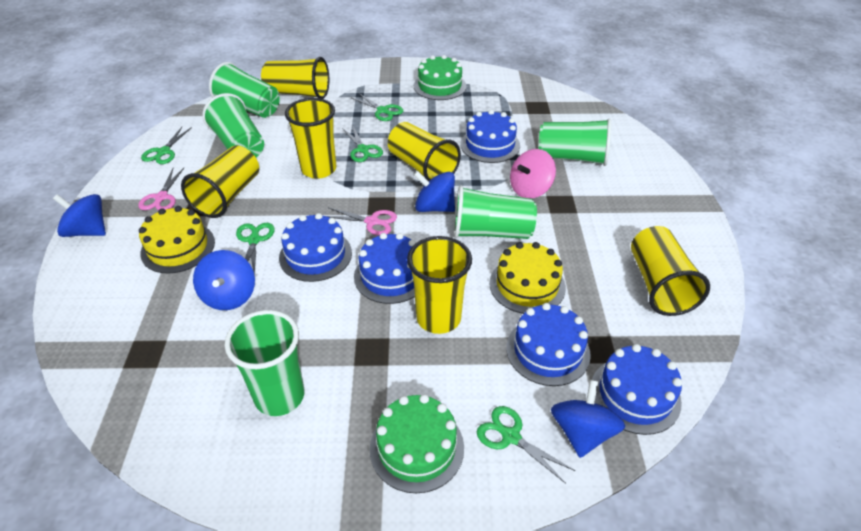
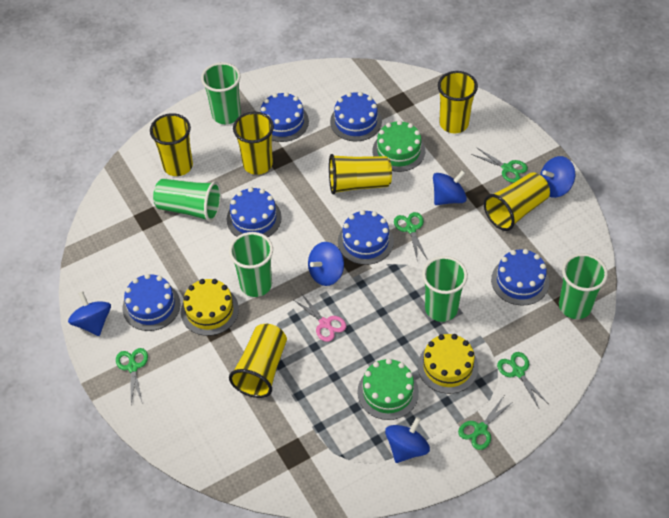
blue cake: [279,213,352,282] [354,233,416,304] [461,110,520,163] [506,303,591,386] [592,344,682,435] = 5 -> [123,274,180,331] [227,187,282,237] [261,92,309,142] [330,92,382,141] [338,210,394,265] [491,249,549,306] = 6
blue spinning top: [53,194,106,237] [193,250,255,310] [414,171,455,212] [551,380,625,458] = 4 -> [68,291,111,336] [308,242,344,286] [385,417,430,463] [433,170,467,205] [540,156,575,198] = 5
pink scissors: [138,168,184,210] [327,208,397,236] = 2 -> [294,293,346,342] = 1
pink spinning top: [510,149,556,199] = 1 -> none = 0

